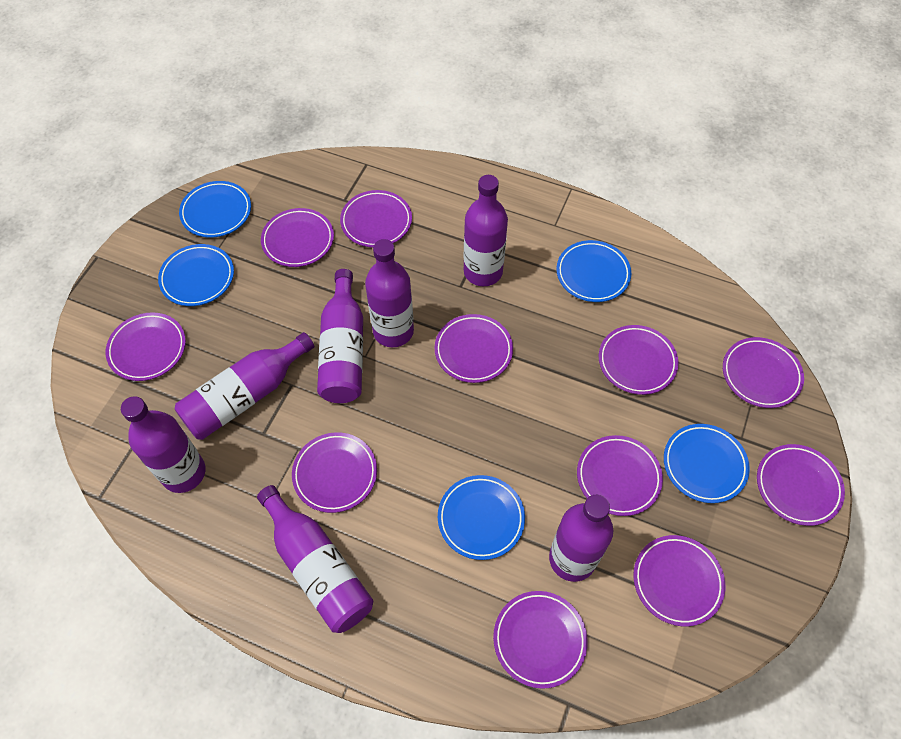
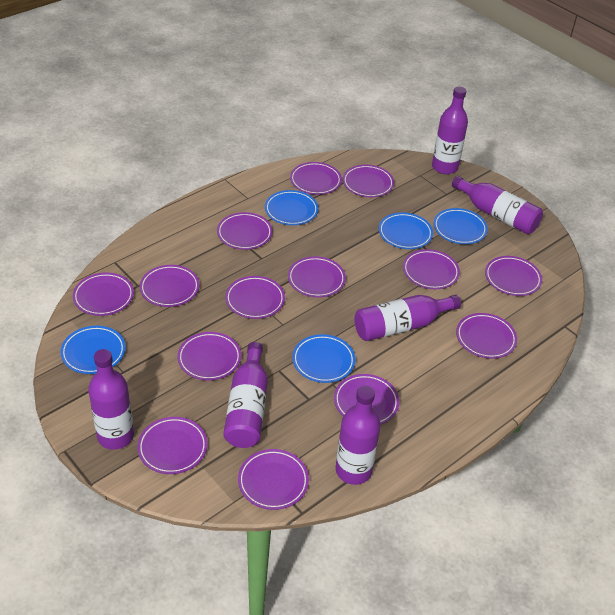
purple bottle: [121,396,205,493] [175,332,314,440] [257,485,373,633] [317,269,363,403] [365,239,414,347] [464,175,508,286] [549,495,613,582] = 7 -> [88,349,134,450] [224,342,268,448] [336,385,381,485] [354,295,461,341] [432,86,468,174] [452,176,543,234] = 6
purple plate: [106,312,186,381] [261,208,334,267] [292,432,377,513] [340,190,412,247] [435,314,513,383] [493,591,588,689] [577,435,663,516] [599,325,679,395] [633,535,725,627] [723,337,804,408] [757,444,845,526] = 11 -> [73,273,134,316] [137,417,207,474] [140,265,199,307] [177,332,241,380] [217,212,273,250] [225,276,285,319] [238,449,309,510] [288,256,346,297] [290,162,342,195] [334,374,399,424] [343,165,394,197] [403,249,460,289] [456,313,517,359] [485,256,542,296] = 14

